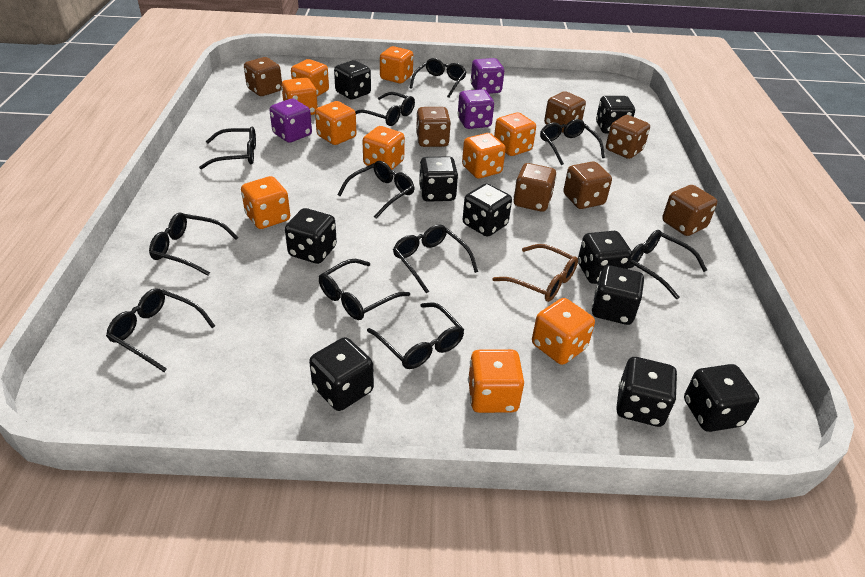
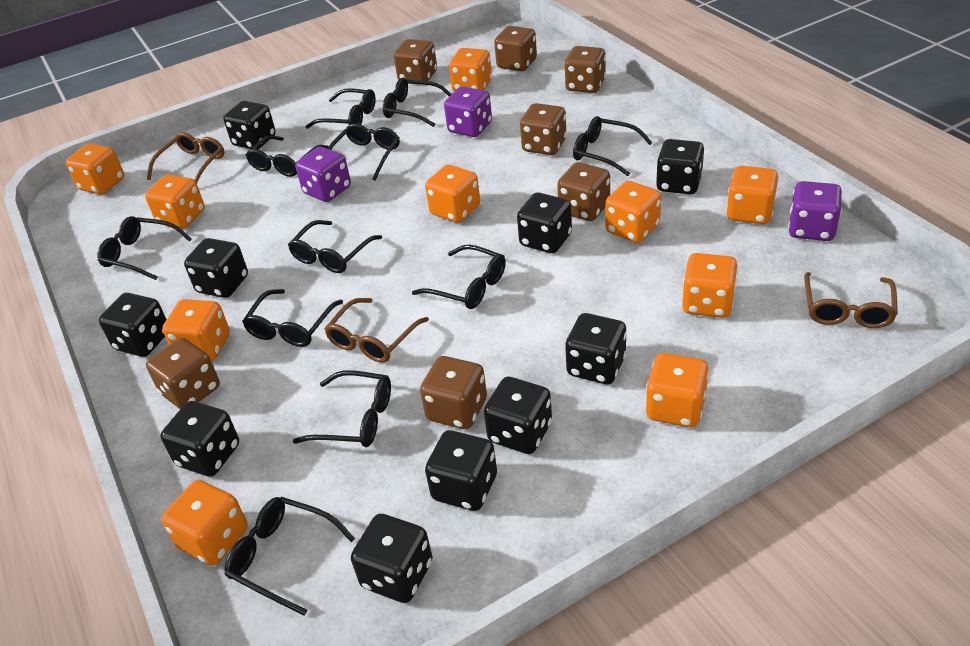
brown glasses: [492,244,578,302] = 1 -> [147,132,225,183] [324,298,429,363] [804,272,898,328] = 3

